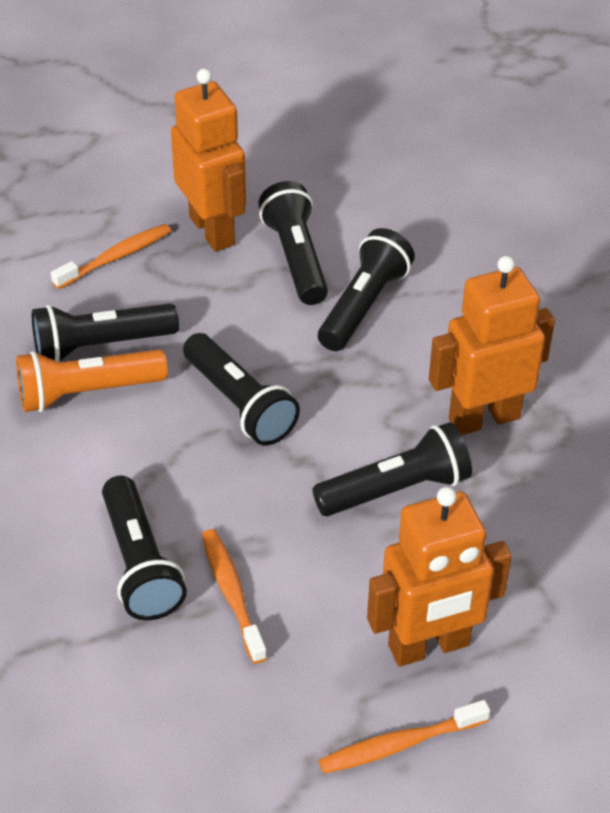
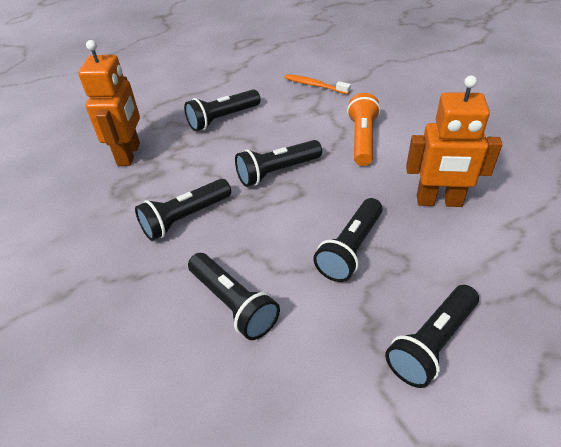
orange robot: [171,69,246,251] [367,487,512,667] [429,256,555,435] = 3 -> [78,40,140,166] [406,75,502,207] = 2
orange toothbrush: [51,224,171,289] [202,529,267,664] [319,700,490,774] = 3 -> [284,74,351,94] = 1

